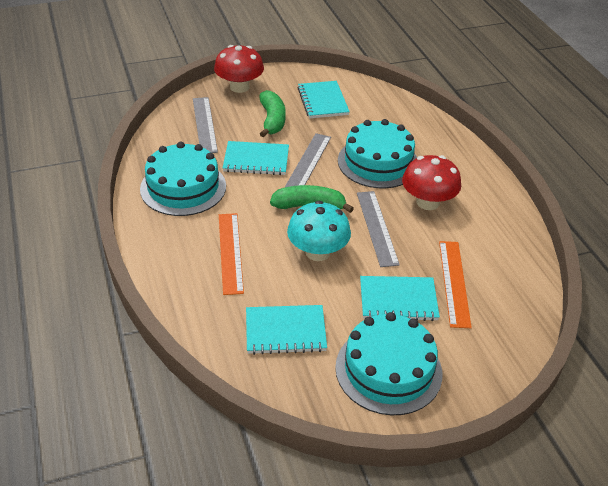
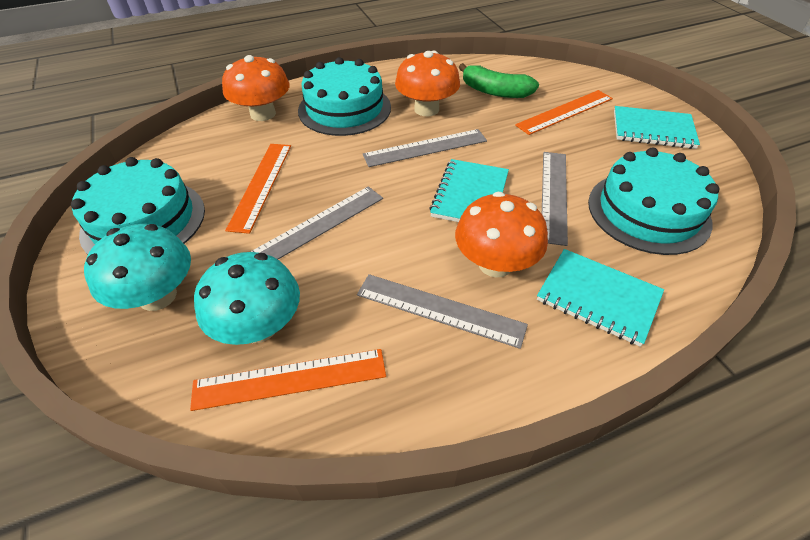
green banana: [259,90,286,137] [270,185,354,213] = 2 -> [459,63,539,98] = 1
grey ruler: [193,97,218,153] [284,133,331,188] [357,191,400,267] = 3 -> [250,186,383,259] [357,274,528,349] [363,129,487,167] [542,152,568,246] = 4
orange mushroom: none = 0 -> [222,55,289,121] [395,50,460,116] [455,192,548,278] = 3
orange ruler: [219,213,244,295] [439,241,472,328] = 2 -> [190,349,386,411] [225,144,291,234] [515,90,613,135] = 3
red mushroom: [214,45,264,93] [402,155,461,210] = 2 -> none = 0
turquoise mushroom: [287,201,351,261] = 1 -> [84,224,191,311] [194,252,300,345] = 2
turquoise notebook: [223,141,289,175] [246,305,327,355] [298,81,350,118] [360,276,440,321] = 4 -> [429,159,509,222] [537,249,664,347] [614,106,700,149] = 3

